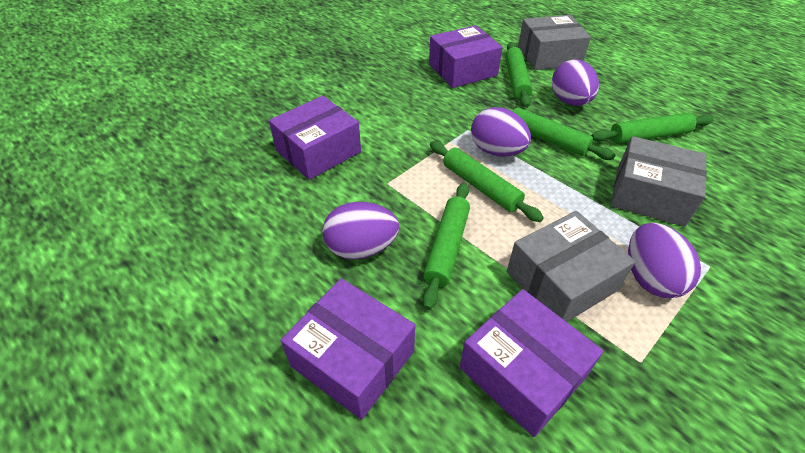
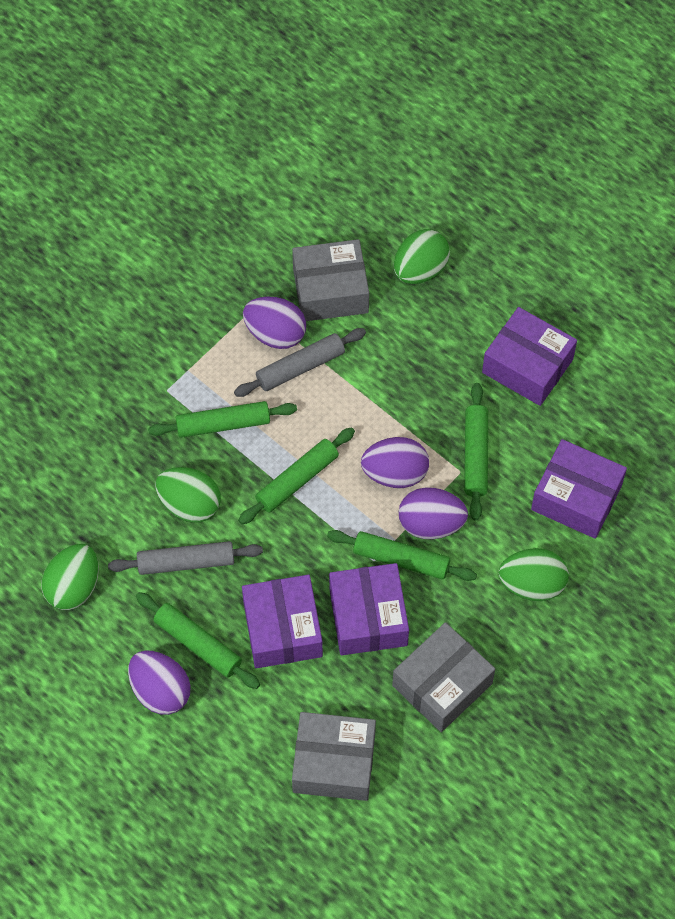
green egg: none = 0 -> [41,544,99,610] [155,467,221,523] [394,229,450,284] [498,548,569,601] = 4
grey rolling pin: none = 0 -> [108,541,263,575] [234,328,366,397] = 2

